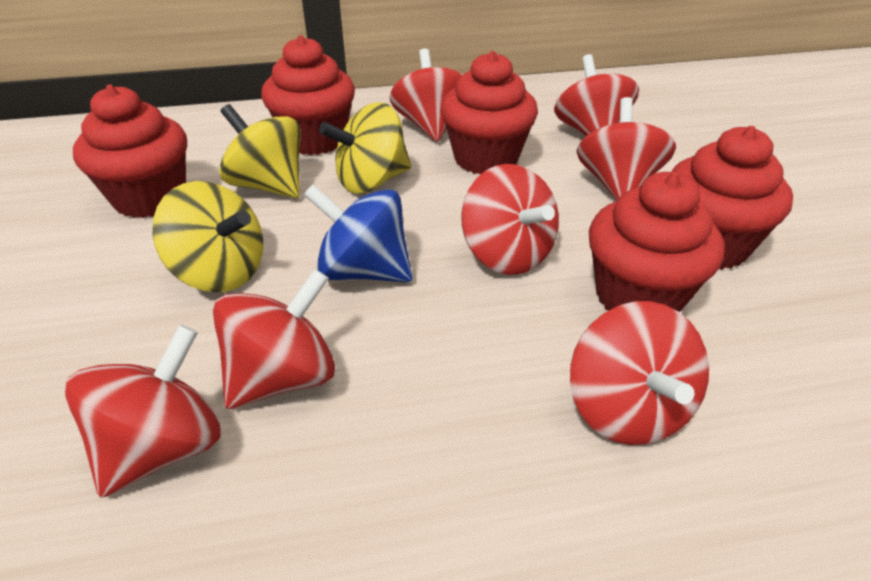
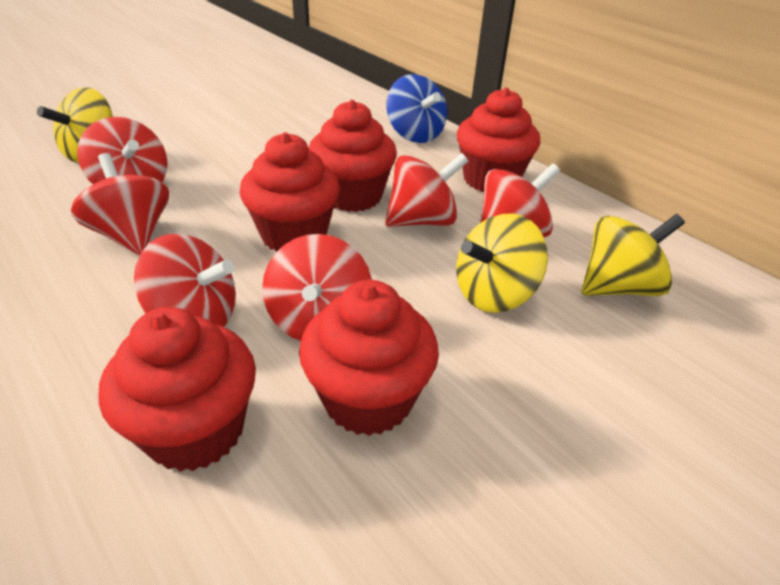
red spinning top: [65,325,220,497] [213,269,335,409] [390,48,463,142] [462,164,559,275] [554,54,639,136] [570,301,709,445] [577,97,676,201] = 7 -> [71,153,169,255] [77,117,168,184] [134,234,236,327] [262,234,372,341] [385,153,468,227] [480,163,560,238] = 6

